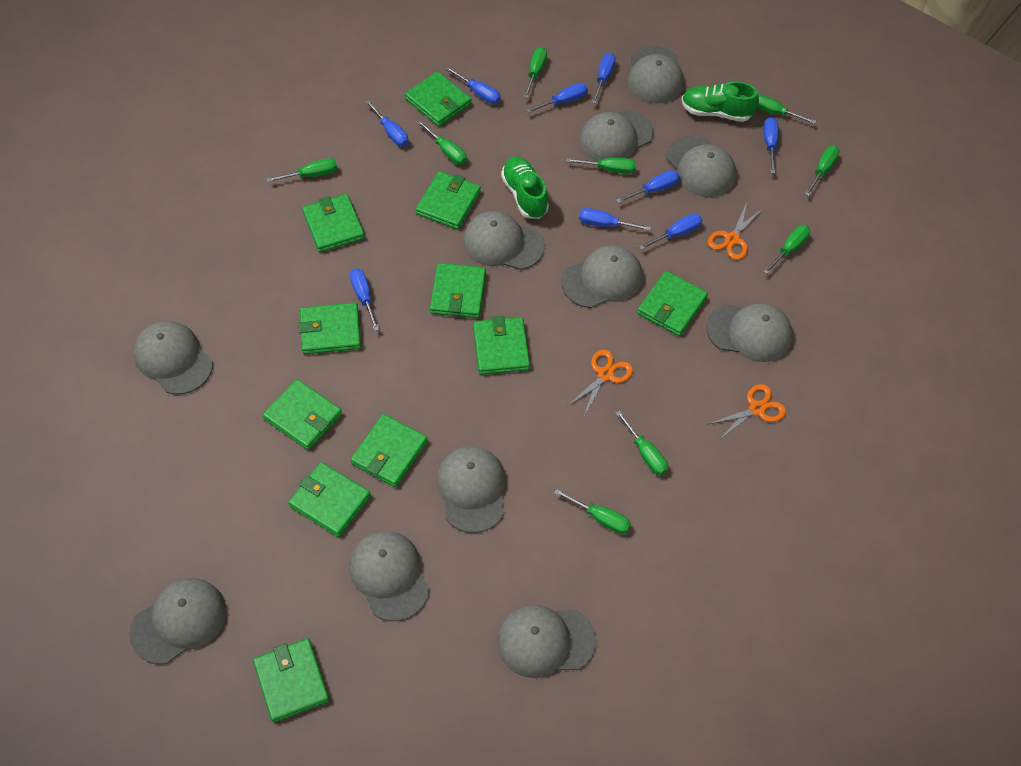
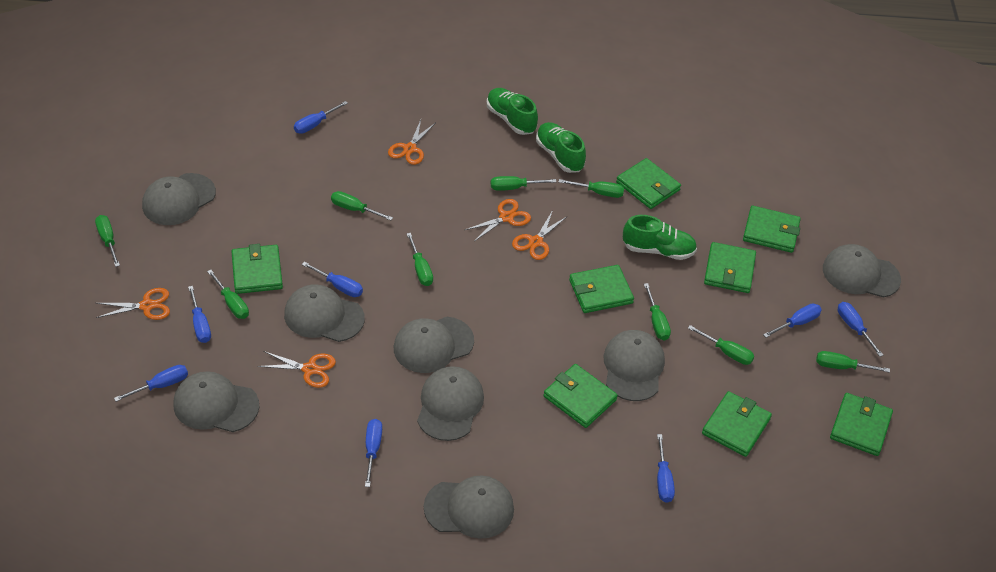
blue screwdriver: [350,268,379,331] [365,100,409,146] [445,67,501,104] [526,83,588,113] [579,208,651,231] [591,53,616,104] [616,170,680,203] [639,213,702,250] [764,117,778,174] = 9 -> [114,365,188,402] [188,286,211,343] [294,101,348,134] [302,262,363,297] [365,419,382,487] [657,434,675,503] [763,303,822,338] [838,302,883,357] = 8
green shoe: [501,156,549,219] [681,81,759,122] = 2 -> [487,88,538,135] [536,122,586,173] [623,215,697,260] = 3
green wallet: [253,638,329,723] [263,379,342,450] [288,462,371,537] [298,303,361,354] [302,194,365,252] [350,414,428,487] [405,71,472,126] [416,171,481,229] [430,263,486,318] [473,316,530,375] [637,271,708,336] = 11 -> [231,244,283,294] [544,364,618,428] [569,265,634,313] [616,158,681,209] [702,391,772,457] [704,242,756,293] [743,206,801,253] [830,393,893,456] = 8
grey cap: [129,578,226,664] [134,321,213,395] [349,531,429,621] [437,446,505,533] [463,211,545,270] [497,605,596,678] [562,245,643,308] [579,110,654,161] [628,46,684,104] [666,136,736,197] [707,303,793,362] = 11 -> [142,173,216,225] [174,371,259,432] [284,284,365,342] [394,317,474,373] [417,366,484,441] [424,475,514,539] [603,330,665,401] [823,244,901,298] = 8
orange scissors: [568,349,633,416] [708,203,764,260] [709,384,786,440] = 3 -> [96,288,170,320] [258,351,336,388] [388,120,435,165] [465,199,531,241] [512,210,567,260] = 5

